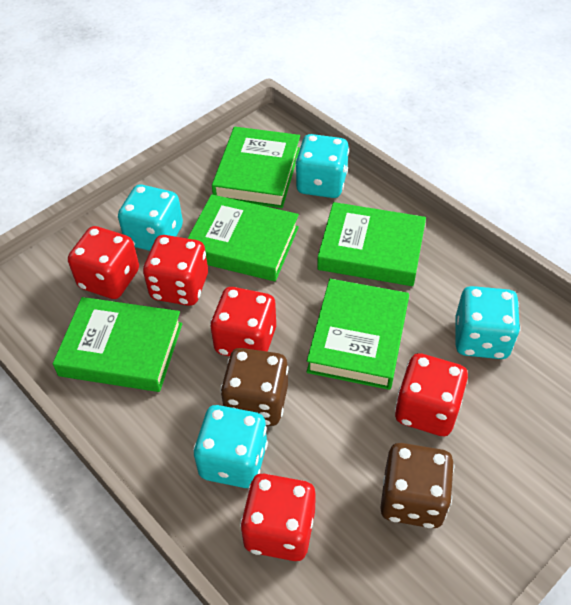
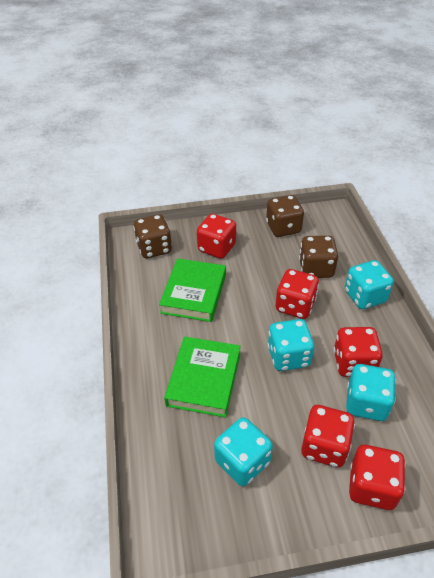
brown dice: [220,348,289,426] [380,443,454,528] = 2 -> [133,214,172,258] [266,195,304,237] [299,236,338,278] = 3
green book: [53,297,182,392] [187,194,299,281] [212,127,300,208] [307,279,409,390] [317,202,426,286] = 5 -> [159,258,226,322] [164,337,240,418] = 2

